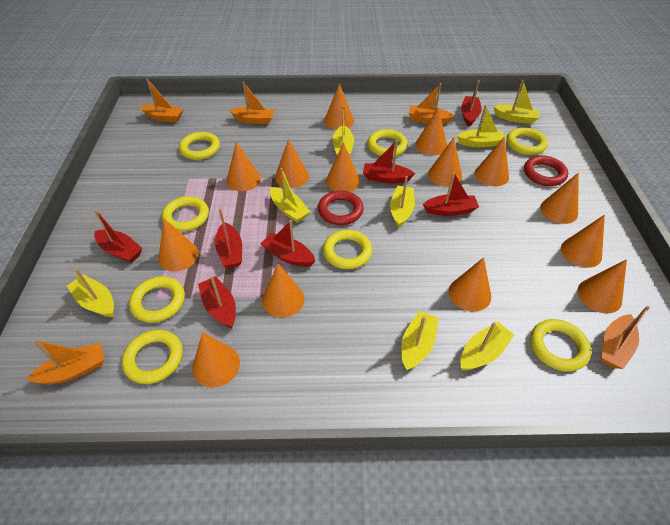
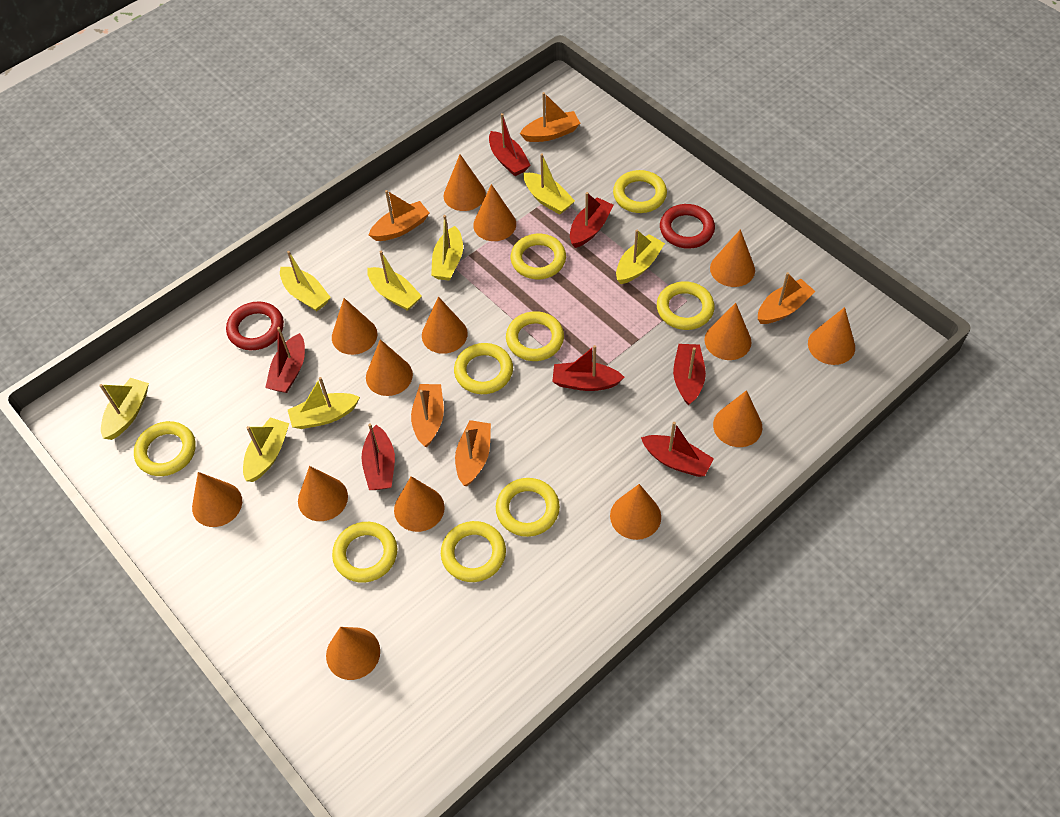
yellow ring: [122,330,183,384] [129,276,185,323] [162,196,209,232] [179,132,220,160] [323,230,372,269] [368,129,408,157] [506,127,548,155] [530,319,591,372] = 8 -> [134,421,196,476] [332,522,397,583] [441,521,506,582] [454,343,513,394] [496,478,560,537] [506,311,564,361] [511,234,566,279] [613,170,667,213] [657,281,715,330] = 9

